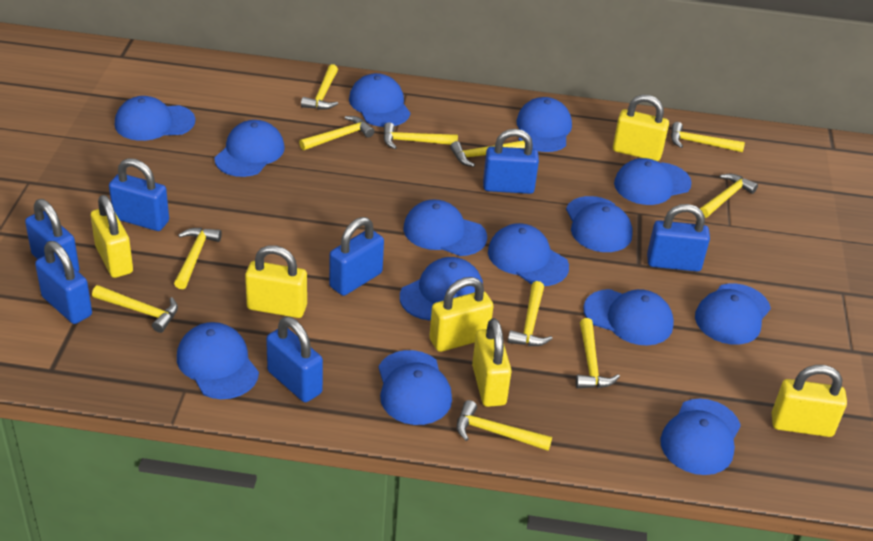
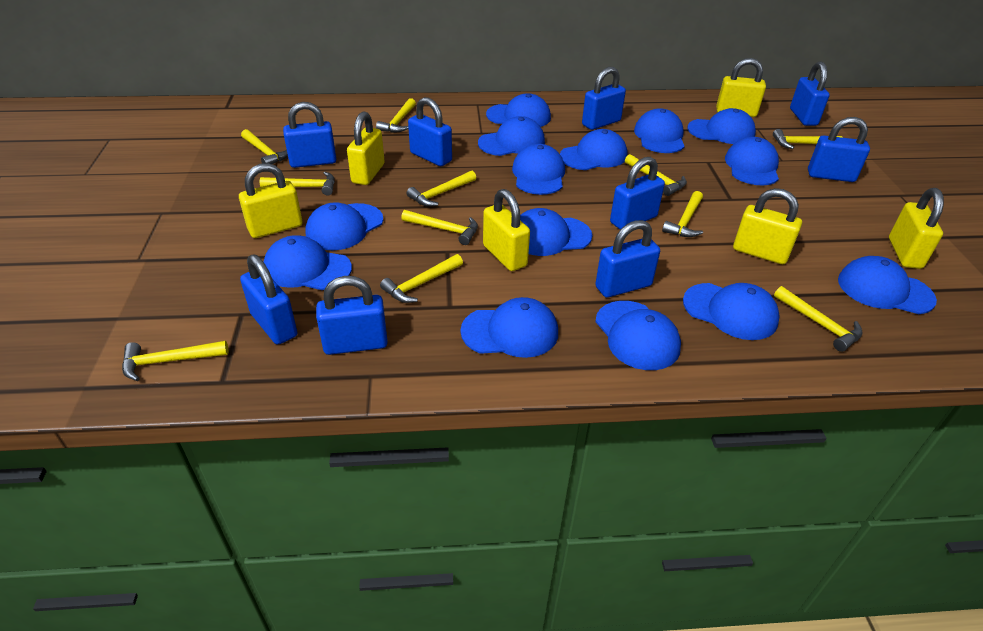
blue padlock: [25,199,80,272] [35,241,92,324] [109,158,169,231] [266,317,323,402] [329,217,384,296] [483,129,539,194] [647,204,710,271] = 7 -> [240,254,298,345] [283,102,336,168] [316,276,388,355] [408,97,452,166] [582,67,626,130] [595,220,660,298] [610,157,665,230] [790,61,830,126] [808,117,870,182] = 9

